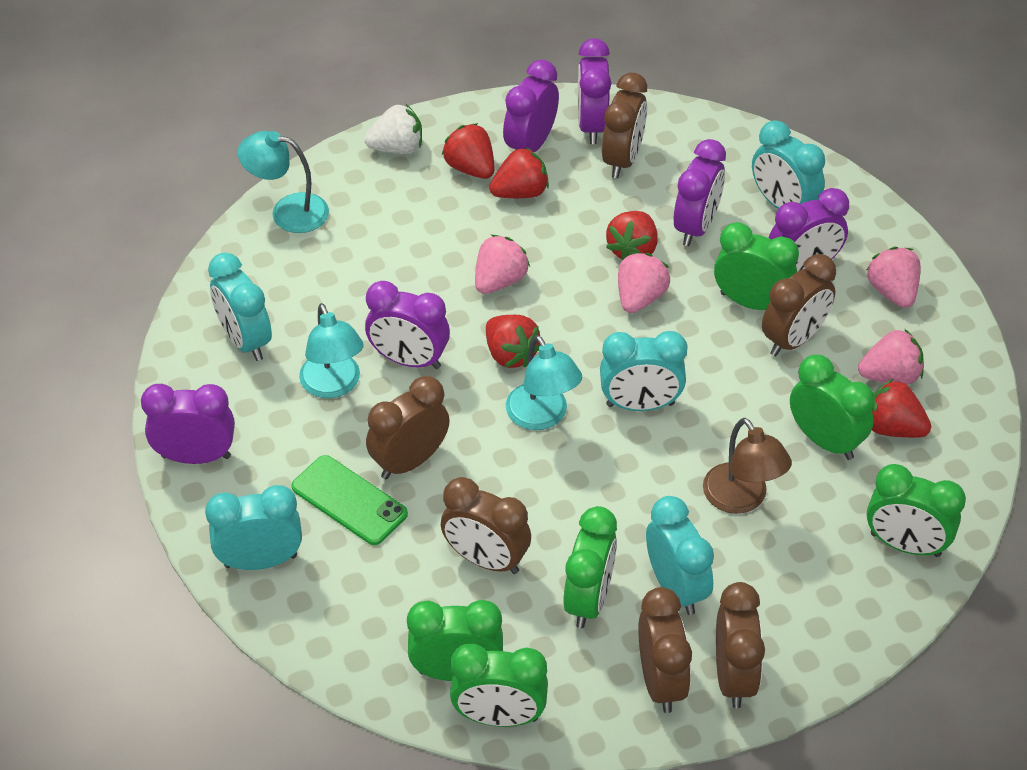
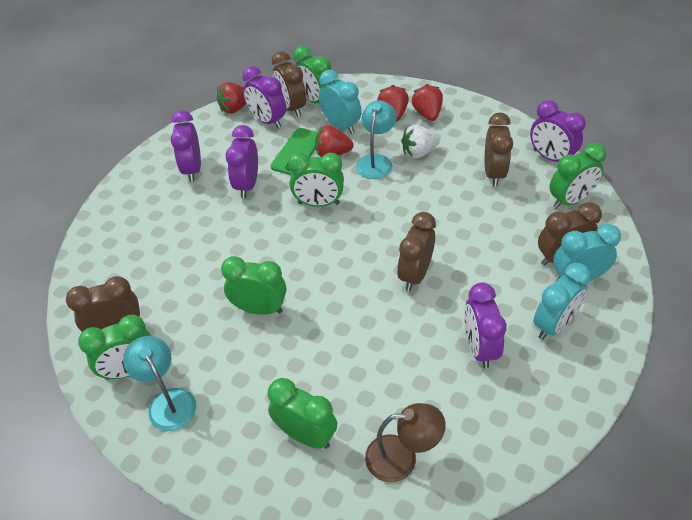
brown clock: [366,376,450,479] [441,477,531,574] [602,73,647,178] [638,587,692,713] [716,582,765,708] [762,254,836,356] = 6 -> [66,276,140,332] [272,51,306,117] [397,212,436,291] [485,112,513,187] [538,202,602,266] = 5
pink strawberry: [475,235,530,294] [618,253,670,313] [858,329,924,385] [867,247,921,308] = 4 -> none = 0
purple clock: [141,384,235,464] [365,281,450,369] [503,60,559,152] [578,38,611,144] [674,139,726,246] [769,188,849,272] = 6 -> [171,110,201,182] [225,125,258,199] [242,66,286,129] [464,282,507,369] [530,100,586,162] = 5
red strawberry: [442,123,494,179] [486,315,540,368] [489,147,549,198] [606,211,658,260] [872,379,931,438] = 5 -> [217,82,246,114] [315,125,353,157] [377,85,409,122] [412,84,443,121] = 4
turquoise clock: [205,485,302,570] [208,253,272,361] [600,331,687,411] [646,496,714,615] [752,120,825,209] = 5 -> [319,70,362,134] [534,263,591,340] [553,224,621,282] = 3
turquoise lamp: [238,131,329,233] [299,303,364,398] [506,335,582,430] = 3 -> [123,336,196,431] [356,100,397,179] = 2

